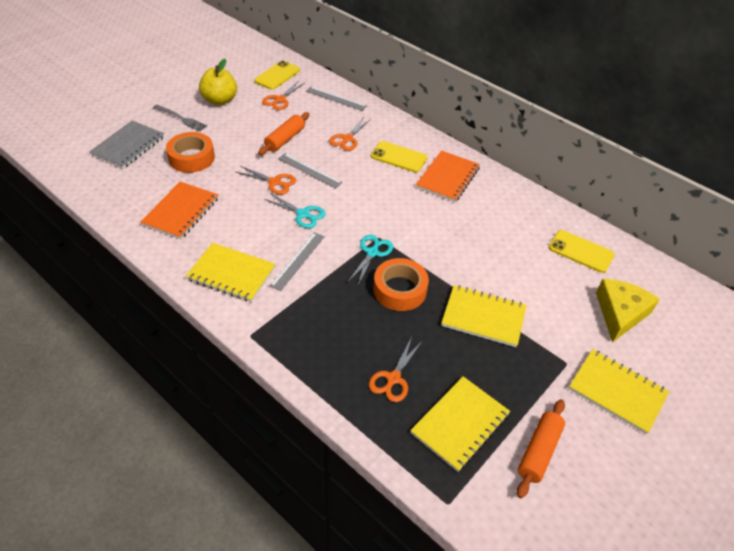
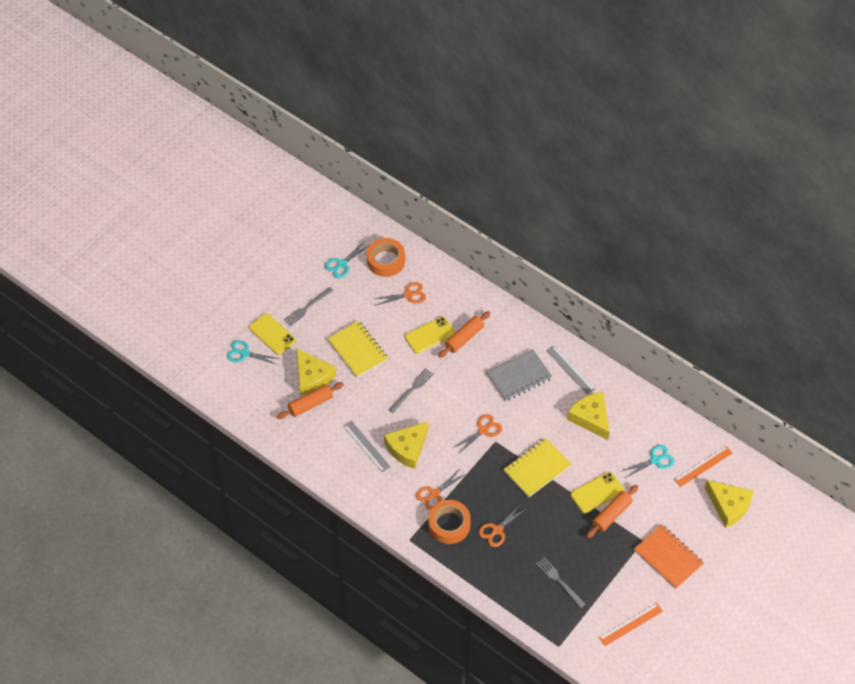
grey fork: [153,105,207,131] = 1 -> [284,287,333,326] [389,369,434,413] [536,557,586,608] = 3
grey ruler: [269,232,325,291] [278,153,343,189] [306,86,367,111] = 3 -> [343,421,390,473] [546,346,595,395] = 2
orange notebook: [140,182,218,239] [416,151,480,202] = 2 -> [634,524,704,589] = 1
orange rolling pin: [258,112,310,155] [517,399,565,498] = 2 -> [277,382,344,419] [438,311,491,358] [586,485,638,538] = 3
orange ruler: none = 0 -> [599,603,663,646] [674,446,732,487] = 2
turquoise scissors: [264,193,325,228] [348,235,393,285] = 2 -> [227,340,281,365] [325,242,370,278] [622,445,675,478] = 3
yellow apple: [199,59,237,105] = 1 -> none = 0
yellow cheese: [596,279,660,343] = 1 -> [296,348,336,395] [384,422,428,469] [567,392,610,440] [705,480,754,528] = 4
yellow notebook: [186,243,276,302] [410,376,510,472] [441,285,527,347] [569,349,669,434] = 4 -> [327,321,388,378] [503,438,572,497] = 2

